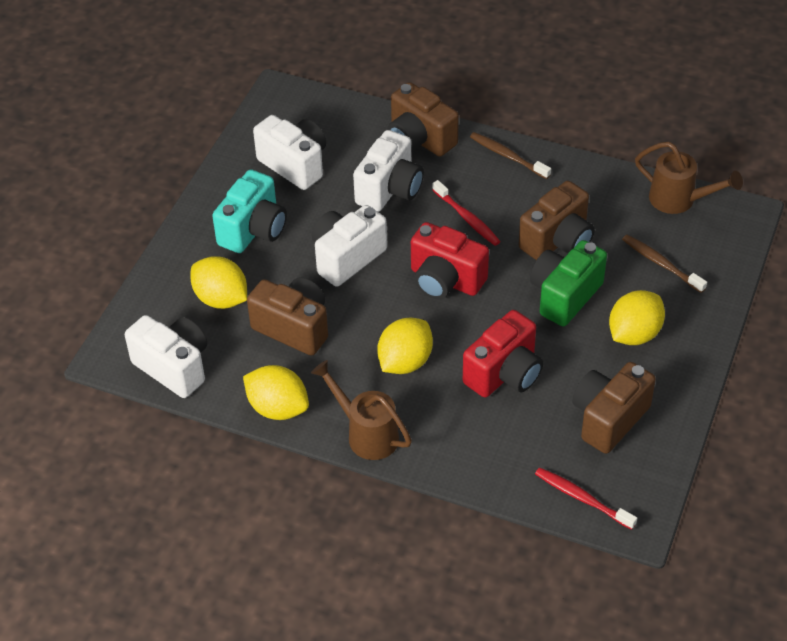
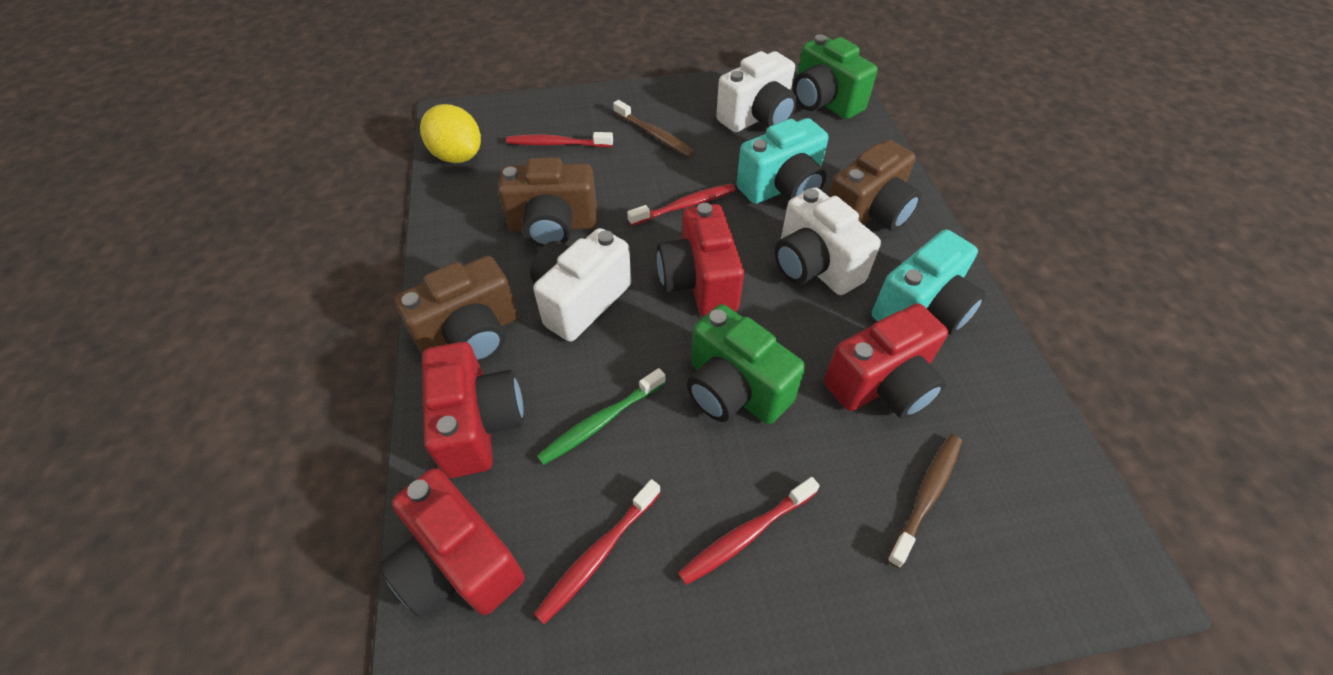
brown camera: [247,277,328,356] [387,82,459,157] [519,181,595,260] [572,362,656,454] = 4 -> [394,256,518,363] [498,157,597,247] [828,140,921,231] = 3
brown watering can: [311,360,412,460] [635,142,743,214] = 2 -> none = 0
green camera: [530,240,607,326] = 1 -> [687,304,805,424] [793,35,877,119] = 2
green toothbrush: none = 0 -> [537,368,666,465] = 1
red camera: [411,222,489,299] [463,310,543,397] = 2 -> [379,468,525,618] [422,342,524,478] [657,203,744,316] [824,303,948,419] = 4
red toothbrush: [432,180,501,246] [535,467,637,530] = 2 -> [506,132,613,147] [534,479,661,624] [627,184,736,226] [678,477,820,585] = 4
turquoise camera: [212,169,287,253] = 1 -> [736,118,828,204] [872,229,986,335] = 2
white camera: [125,315,207,398] [253,115,326,190] [312,205,387,287] [353,130,424,212] = 4 -> [530,228,631,342] [716,51,797,132] [775,188,881,295] = 3
yellow lemon: [190,256,247,309] [243,365,309,420] [377,318,433,374] [609,290,665,345] = 4 -> [420,104,481,163] = 1

